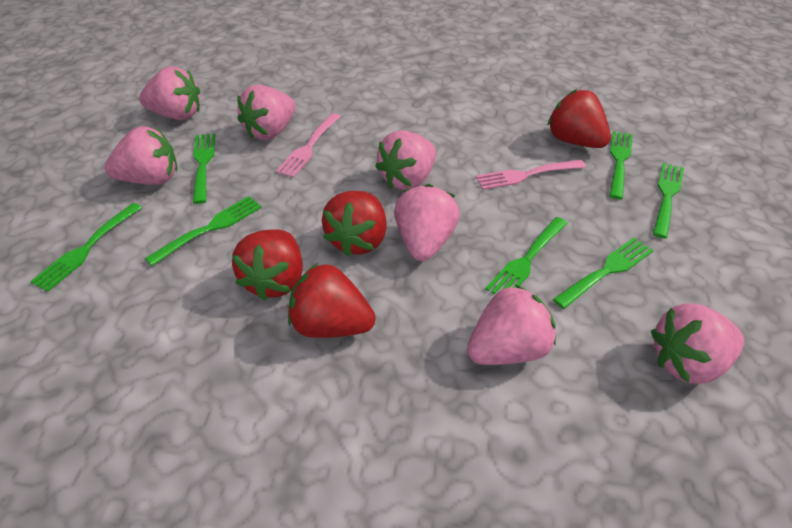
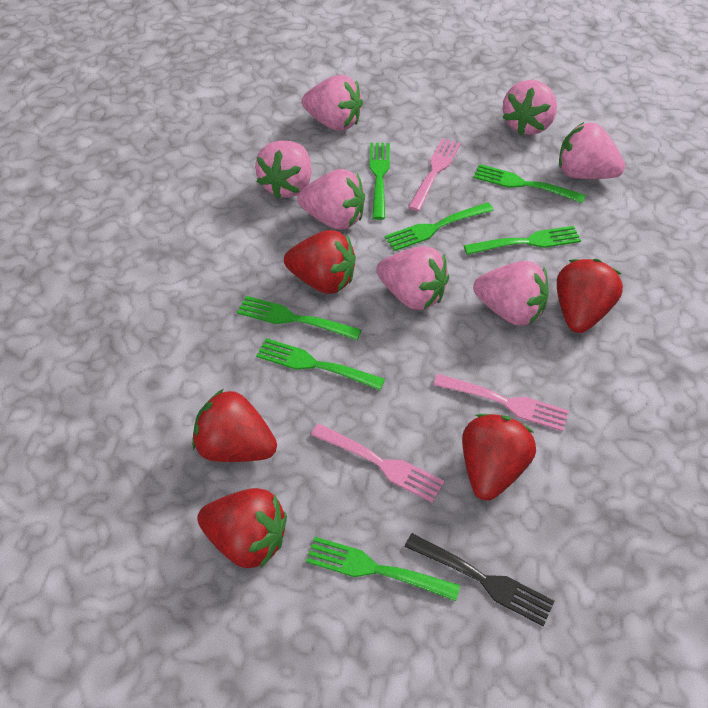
black fork: none = 0 -> [404,533,555,626] = 1
pink fork: [276,113,341,178] [476,160,586,190] = 2 -> [311,424,445,503] [408,138,461,211] [433,374,569,431] = 3
red strawberry: [232,230,303,301] [288,263,376,338] [322,191,387,256] [547,89,611,148] = 4 -> [192,389,277,462] [197,488,287,568] [284,230,356,294] [462,414,536,501] [557,259,623,333] = 5

